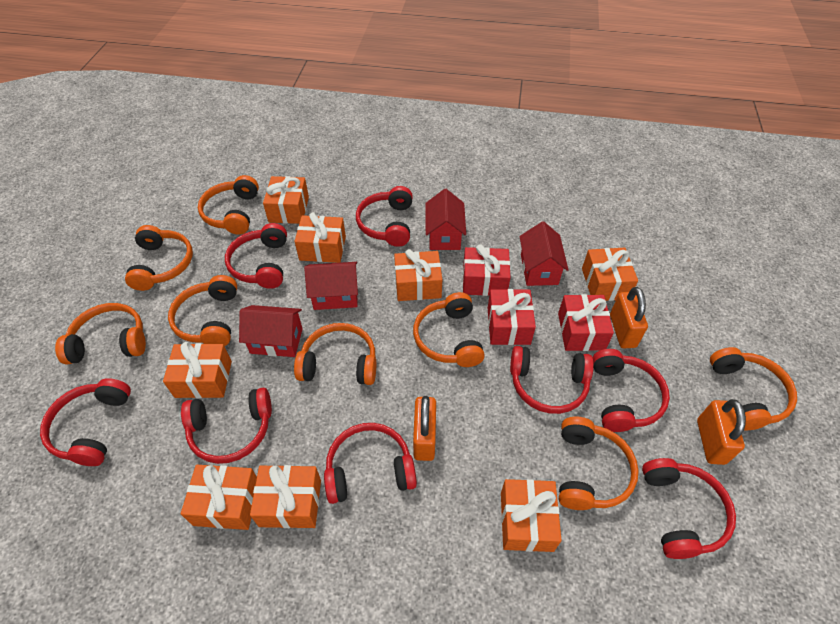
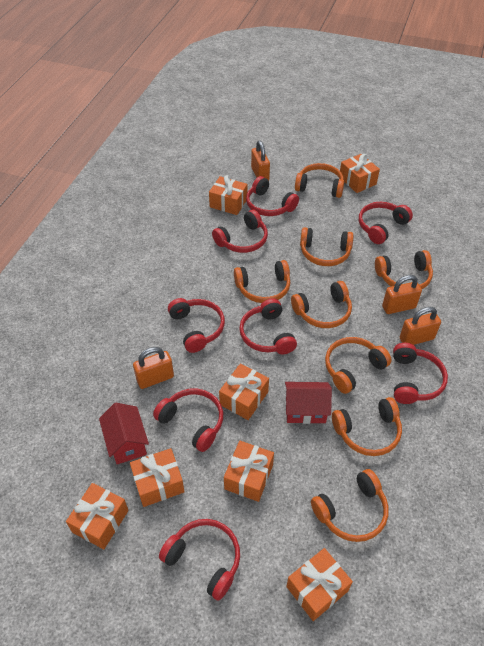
orange gift: [163,342,232,398] [181,465,257,530] [250,465,321,528] [263,176,309,224] [294,212,346,263] [394,249,442,301] [501,479,562,552] [582,247,638,301] = 8 -> [66,483,129,549] [130,448,185,507] [209,175,247,215] [219,363,269,420] [224,441,274,502] [286,548,353,621] [340,154,380,193] = 7
orange padlock: [413,396,436,461] [610,287,648,348] [697,399,746,465] = 3 -> [133,347,174,389] [251,141,270,181] [382,275,422,314] [400,307,441,345] = 4
red gift: [463,244,511,296] [488,289,536,345] [558,294,614,351] = 3 -> none = 0
red house: [239,305,303,357] [304,262,358,310] [425,189,466,250] [519,221,568,286] = 4 -> [99,403,149,464] [285,382,332,424] = 2

